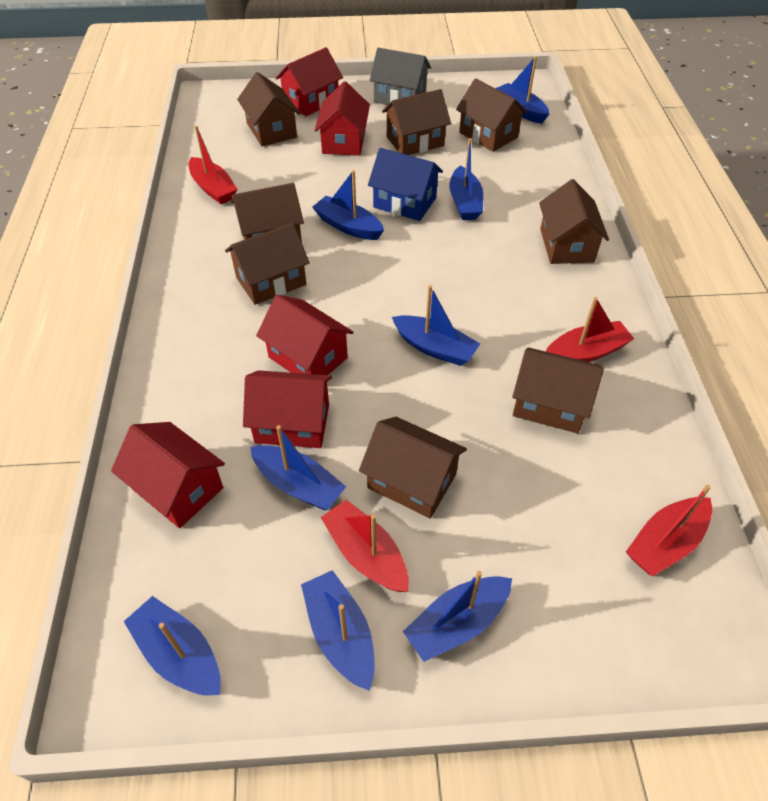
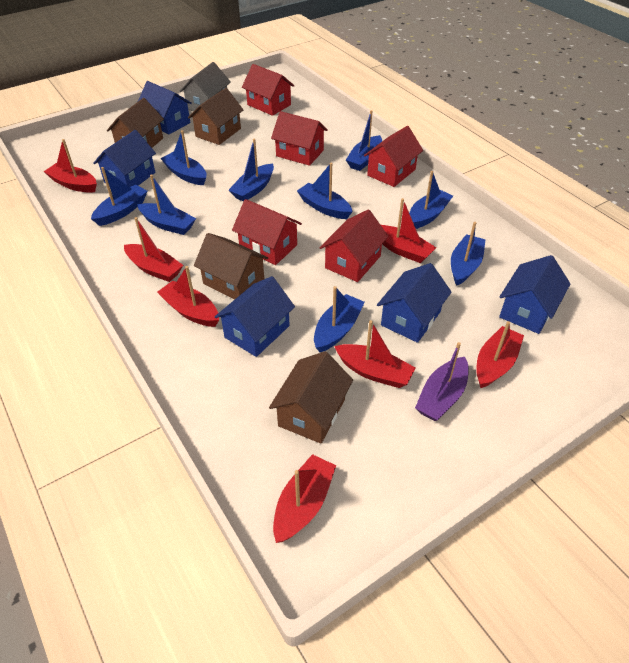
blue boat: [124,596,221,695] [250,425,346,510] [301,570,375,691] [312,170,384,240] [392,285,480,366] [403,571,512,662] [449,138,483,220] [495,56,549,124] = 8 -> [91,167,147,226] [137,174,196,235] [160,130,206,185] [228,139,274,202] [297,163,353,219] [314,286,365,352] [346,110,382,171] [409,171,453,229] [451,222,486,286] = 9
blue house: [368,148,443,221] = 1 -> [93,130,156,187] [138,81,192,134] [215,276,295,357] [377,263,452,343] [499,255,571,334] = 5
brown house: [225,223,310,305] [231,183,304,242] [237,72,300,146] [359,417,467,518] [382,89,451,155] [456,79,528,152] [512,347,604,433] [539,179,609,264] = 8 -> [107,98,164,148] [188,88,243,145] [194,233,268,300] [269,352,353,444] = 4
purple boat: none = 0 -> [415,342,469,421] = 1
red boat: [189,126,237,204] [321,500,409,592] [546,297,634,362] [626,485,712,576] = 4 -> [44,139,97,193] [124,217,183,282] [157,266,219,327] [273,454,336,543] [334,320,416,388] [381,198,436,263] [476,321,524,388] = 7

